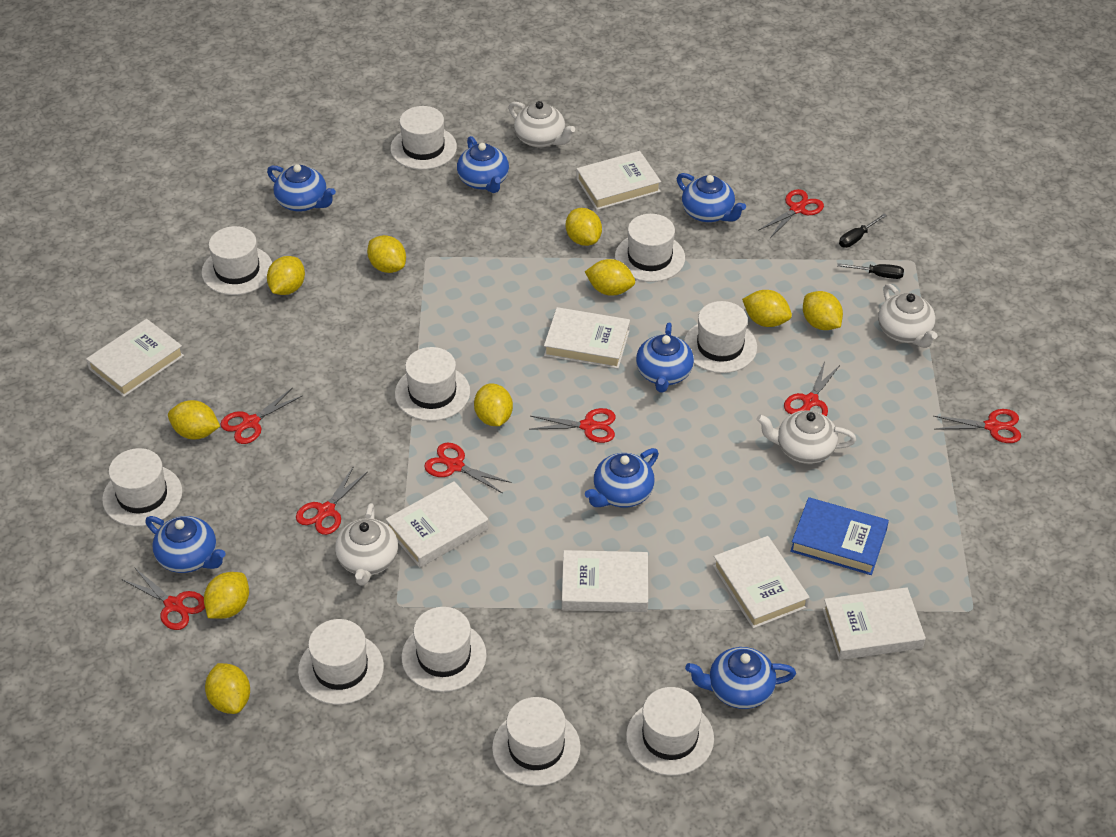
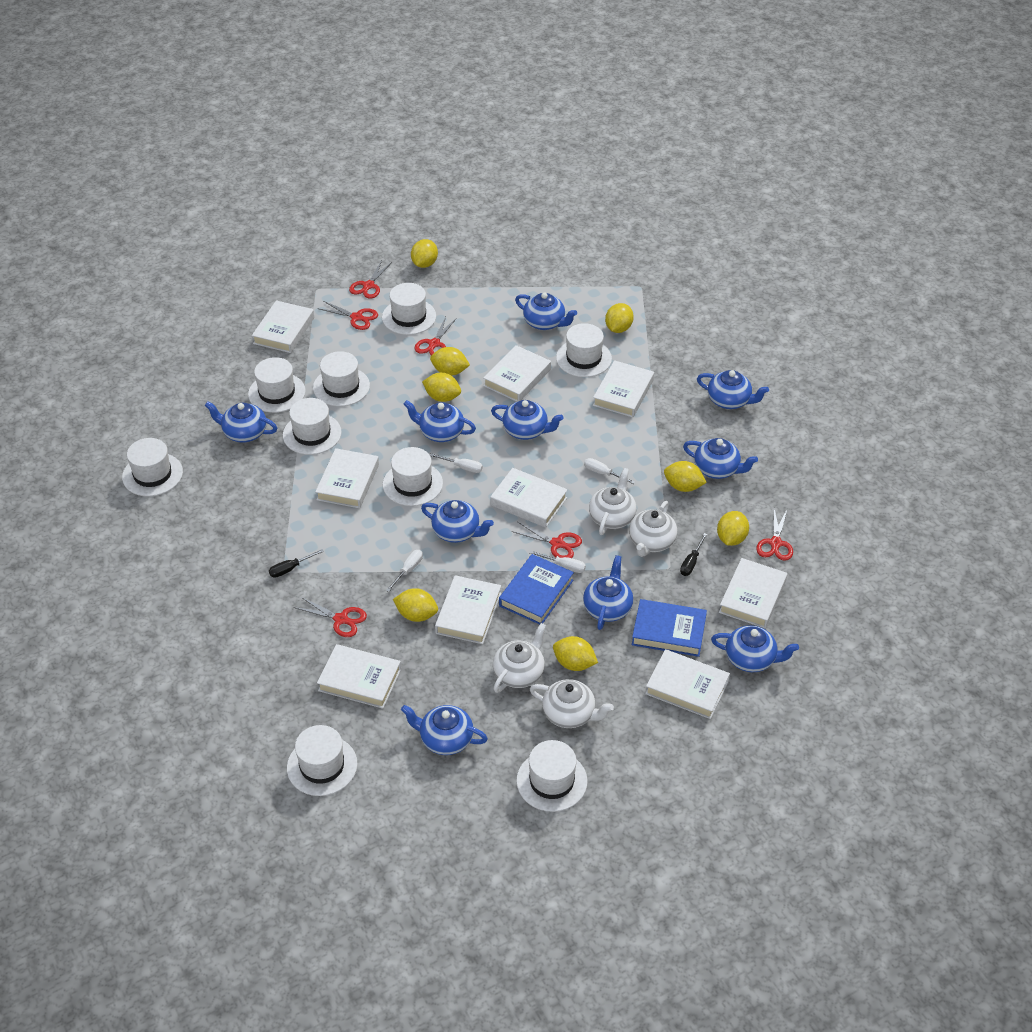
blue book: [790,497,889,575] = 1 -> [499,554,574,625] [632,599,707,657] = 2
blue teapot: [145,516,226,573] [267,164,336,212] [457,136,509,193] [585,448,659,508] [636,322,694,393] [677,173,746,222] [685,647,796,709] = 7 -> [205,401,277,443] [401,705,488,755] [404,400,476,442] [421,500,494,543] [491,400,564,440] [515,292,577,330] [583,555,633,630] [683,438,758,479] [697,370,769,409] [711,625,799,672] = 10
red scissors: [122,567,205,630] [220,388,303,444] [296,466,367,535] [424,443,511,493] [529,408,616,443] [758,189,824,238] [784,361,840,416] [934,409,1021,443] = 8 -> [294,597,367,637] [317,301,378,330] [349,260,392,299] [414,316,457,355] [511,522,582,558] [756,508,793,561] = 6
white book: [86,319,184,397] [386,481,489,568] [544,307,630,369] [562,550,648,612] [576,151,661,210] [713,536,810,629] [823,587,926,660] = 7 -> [252,300,314,353] [315,448,379,508] [317,644,401,709] [435,575,501,644] [483,345,551,402] [490,468,568,528] [593,360,654,418] [645,649,730,719] [719,558,787,628] = 9
white hat: [102,448,182,527] [202,226,272,295] [298,619,384,705] [390,106,457,170] [395,347,470,421] [402,607,487,692] [492,697,581,786] [615,214,685,282] [626,687,714,776] [684,301,757,373] = 10 -> [122,438,183,496] [248,357,306,413] [283,398,342,455] [287,725,358,796] [313,351,370,407] [382,283,436,335] [383,447,443,506] [516,740,588,812] [556,323,612,377] = 9
white screwdriver: none = 0 -> [386,550,423,592] [430,453,483,473] [529,550,586,573] [584,458,635,484] = 4
yellow lemon: [168,400,220,440] [204,572,249,619] [205,663,250,714] [267,256,305,295] [367,235,406,273] [474,383,513,426] [566,208,602,246] [585,259,635,296] [742,290,792,327] [803,291,843,330] = 10 -> [393,588,438,622] [411,239,438,268] [422,373,461,402] [430,347,470,376] [553,636,598,671] [605,303,634,333] [664,461,707,492] [717,511,749,546] = 8

